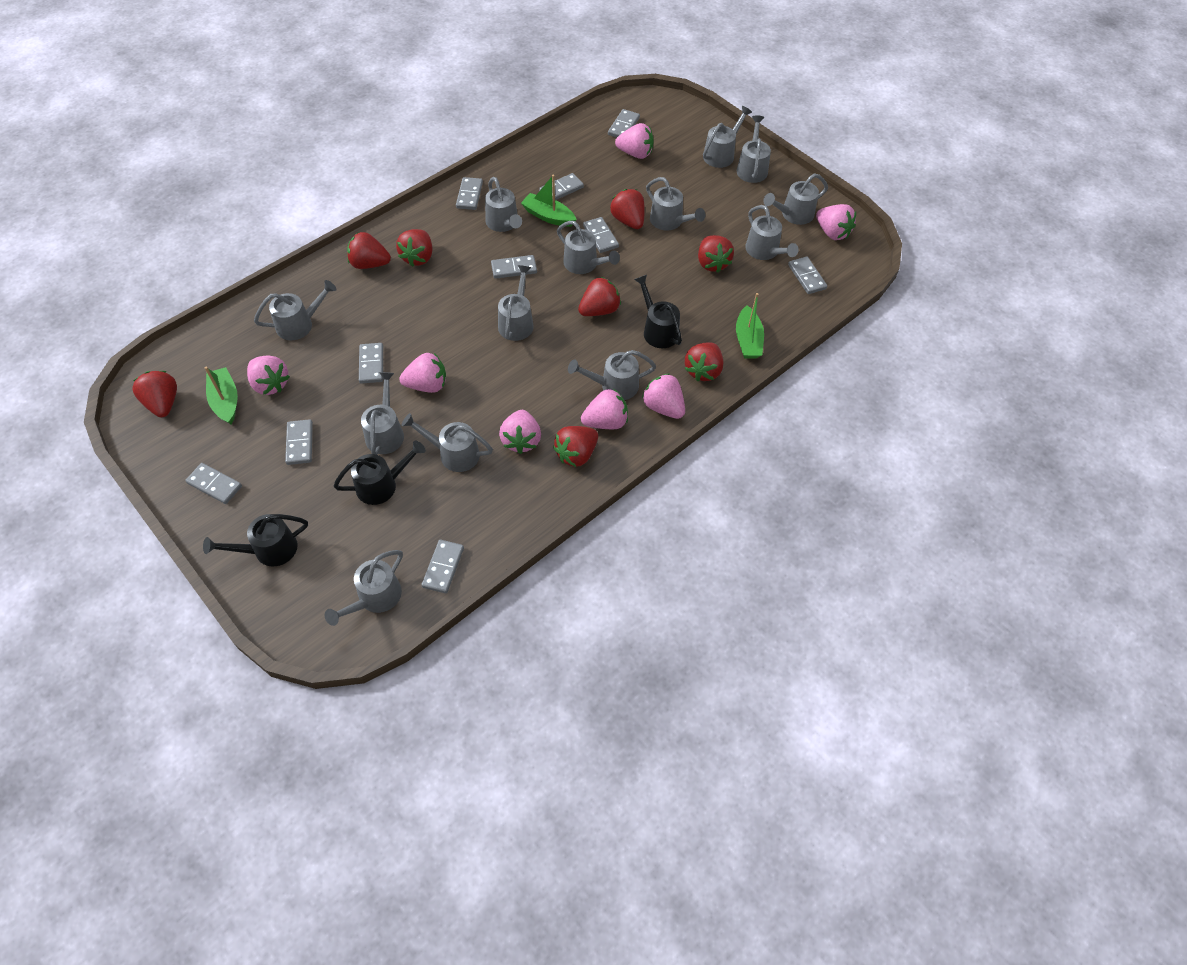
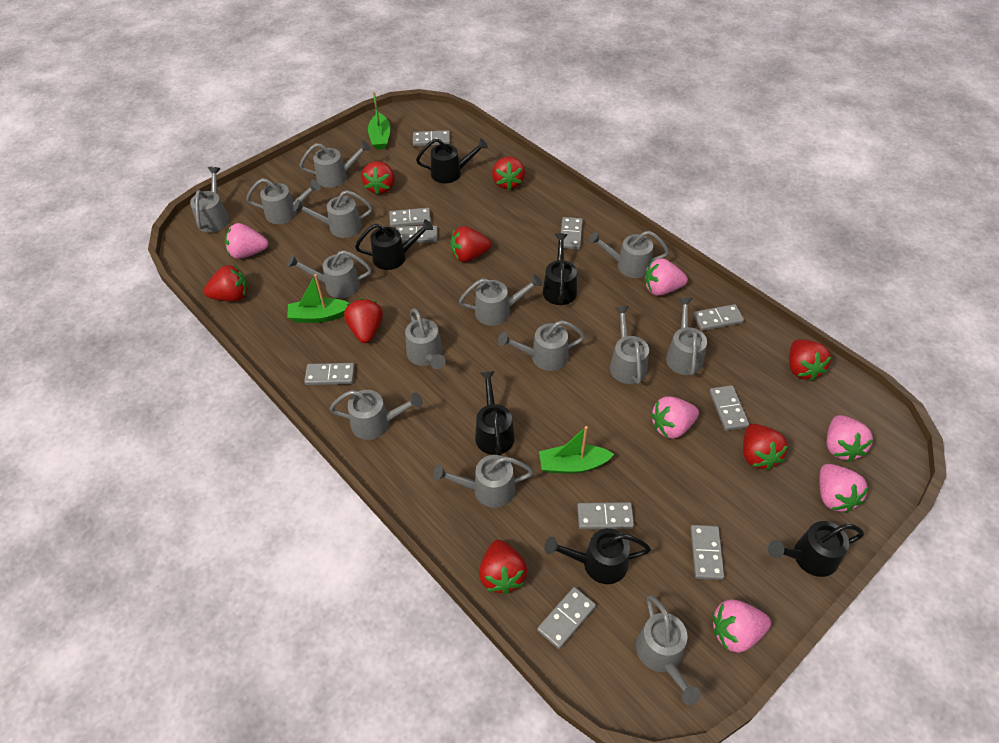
black watering can: [203,514,308,566] [334,440,426,505] [634,275,682,348] = 3 -> [355,219,433,270] [416,138,488,183] [475,371,515,456] [543,233,577,305] [544,528,651,584] [768,521,864,577] = 6
grey watering can: [254,280,337,340] [325,550,403,626] [361,372,404,455] [401,413,493,472] [485,177,522,232] [498,265,534,341] [557,221,620,274] [568,350,656,400] [646,177,705,231] [703,106,752,168] [737,115,771,183] [745,205,799,260] [763,173,828,225] = 13 -> [190,167,229,233] [246,178,321,224] [287,250,372,298] [293,190,373,238] [299,140,371,188] [330,390,423,440] [405,308,446,369] [433,455,534,508] [459,274,543,326] [498,320,585,371] [589,231,669,278] [610,306,649,384] [636,595,701,705] [666,298,707,376] = 14
pink strawberry: [247,355,290,395] [399,353,446,393] [499,410,541,454] [581,389,628,429] [615,123,654,159] [642,373,685,419] [816,204,856,240] = 7 -> [225,223,268,259] [645,258,688,296] [651,396,699,439] [712,599,771,653] [819,464,869,513] [826,415,873,462] = 6

